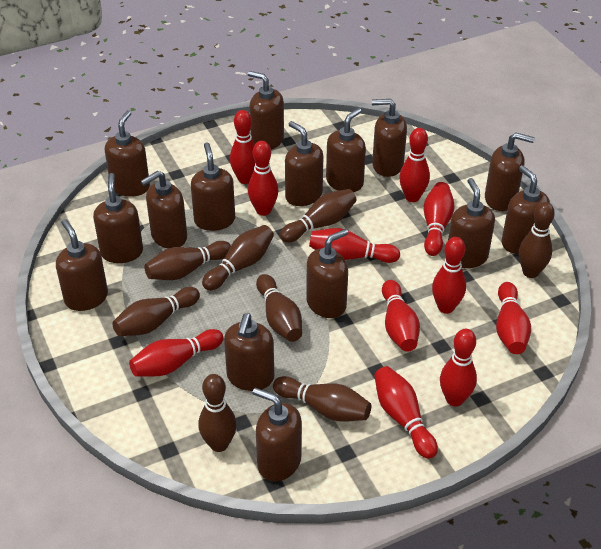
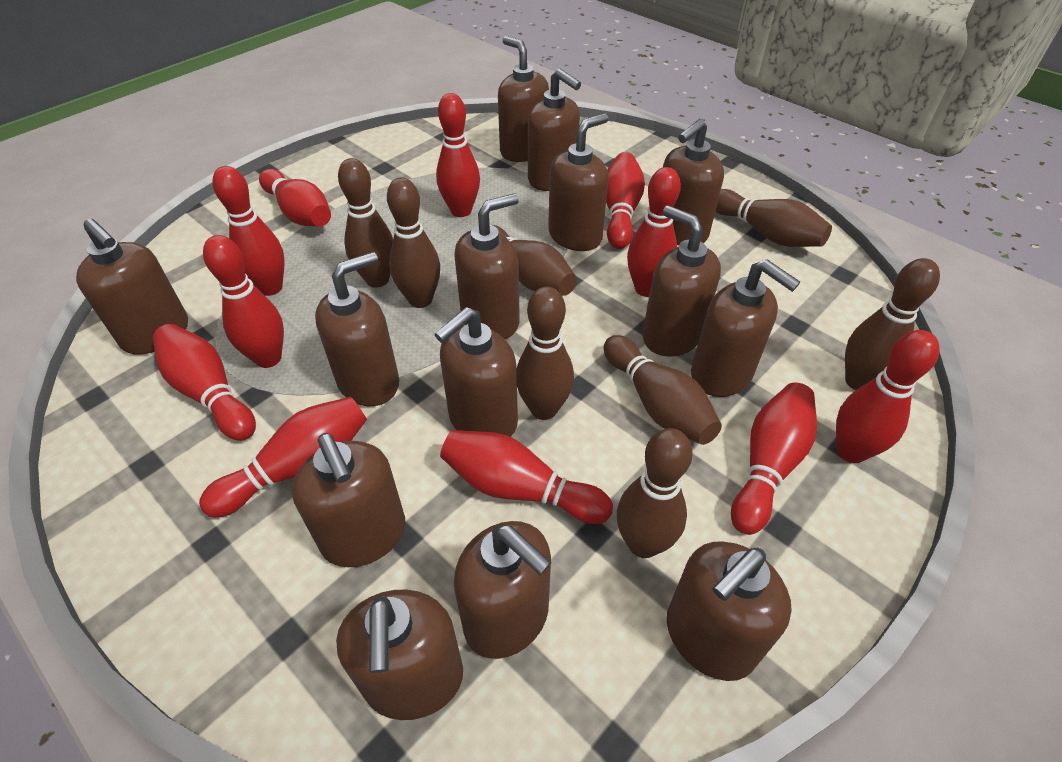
brown soap dispenser: [56,219,108,311] [93,173,143,263] [105,110,150,197] [141,171,187,248] [191,142,235,231] [224,313,274,391] [248,71,284,150] [252,388,302,482] [285,121,323,206] [306,229,348,318] [326,108,366,192] [372,99,407,177] [448,178,495,268] [485,133,535,211] [501,165,550,254] = 15 -> [76,218,188,355] [292,433,405,567] [315,252,399,406] [336,590,463,720] [435,307,518,437] [454,193,520,339] [454,521,551,659] [498,36,549,162] [528,69,581,191] [548,113,609,251] [643,205,721,357] [663,119,724,245] [667,541,792,681] [691,259,800,397] = 14

